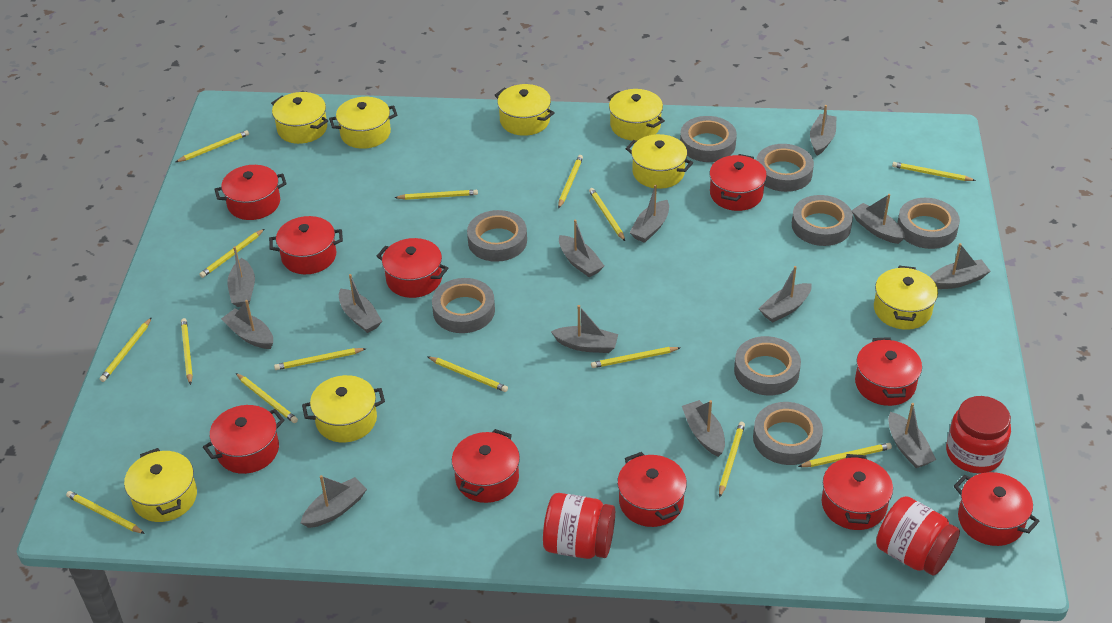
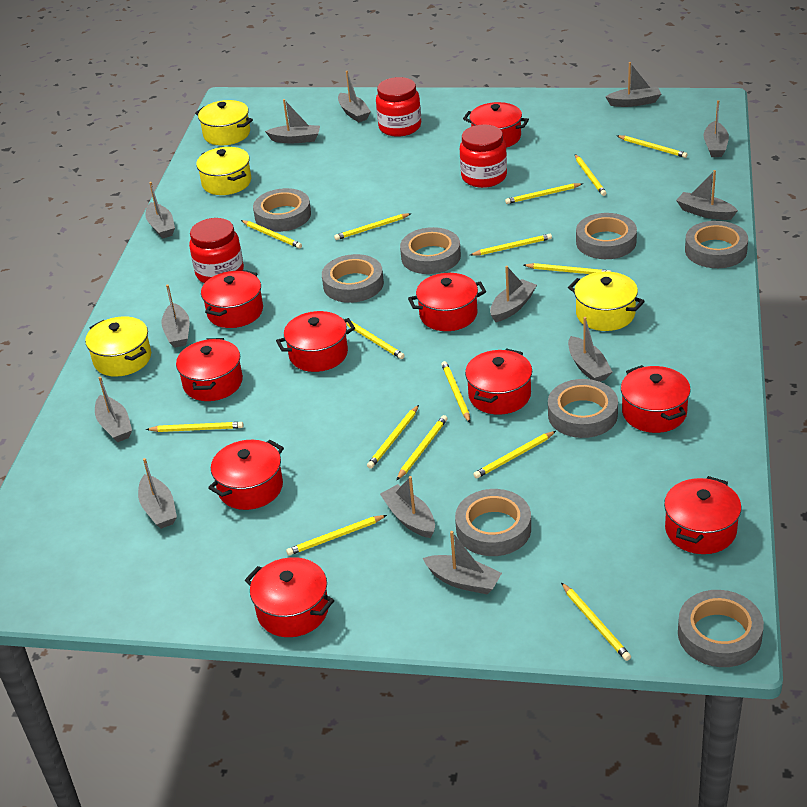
yellow pot: [124,448,197,522] [271,92,328,144] [302,375,385,443] [329,97,397,149] [495,84,554,136] [608,89,665,141] [626,134,693,189] [874,266,938,330] = 8 -> [85,316,151,377] [195,100,253,145] [196,147,251,195] [568,272,645,331] = 4

